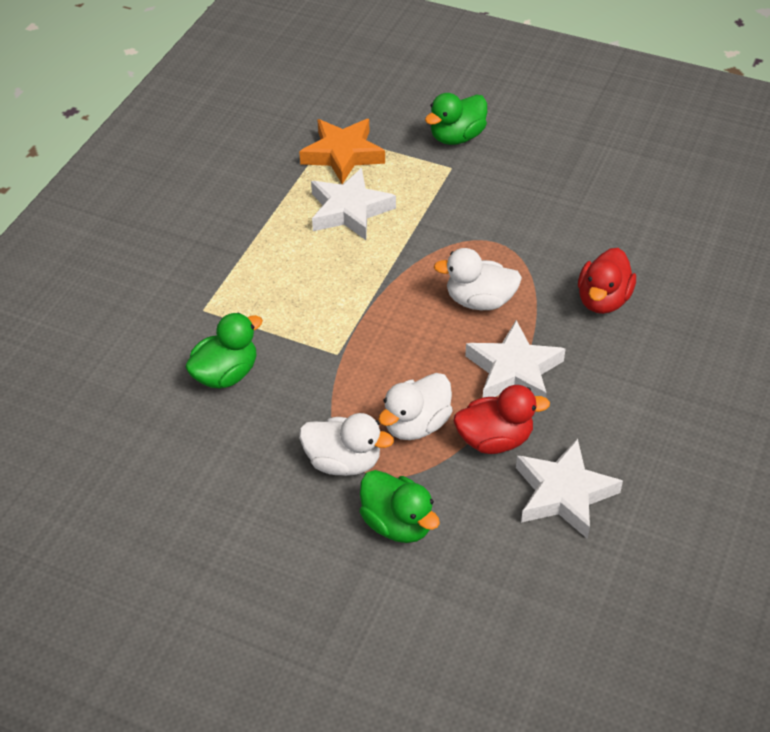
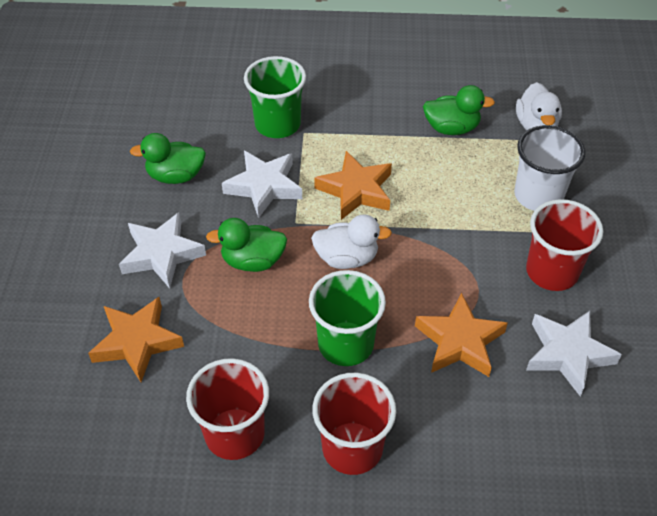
green cup: none = 0 -> [244,56,306,138] [309,270,386,366] = 2
orange star: [299,119,385,184] = 1 -> [88,297,184,382] [314,151,392,220] [415,293,508,377] = 3
red cup: none = 0 -> [186,358,269,460] [312,373,396,475] [526,199,603,291] = 3
red duck: [454,385,550,454] [578,248,636,314] = 2 -> none = 0
white cup: none = 0 -> [514,125,585,211] = 1
white duck: [299,413,394,476] [378,373,453,440] [434,248,522,310] = 3 -> [311,214,392,269] [516,82,562,130] = 2

